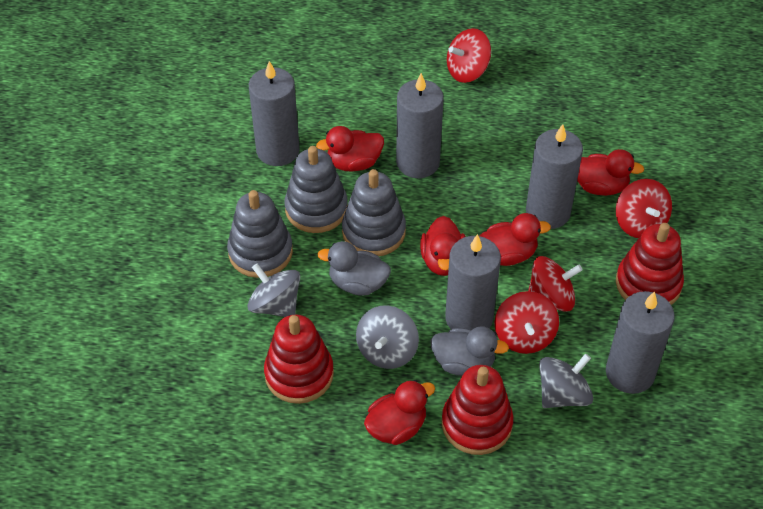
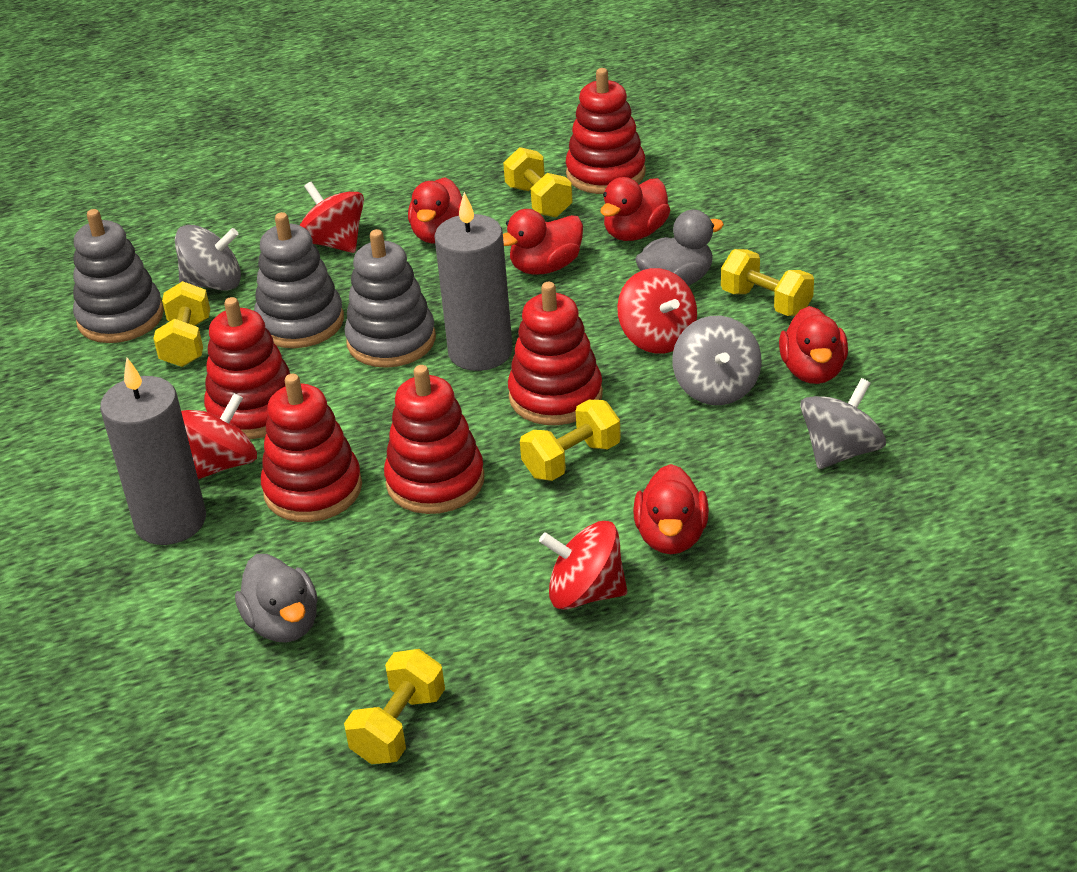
grey candle: [249,61,300,166] [396,73,444,178] [445,234,501,330] [526,124,583,229] [606,291,675,394] = 5 -> [100,358,206,545] [434,192,513,371] = 2
red stacking toy: [264,314,334,404] [442,365,514,455] [616,223,684,305] = 3 -> [204,297,290,439] [261,374,362,522] [384,365,484,514] [508,282,603,425] [566,68,646,194] = 5
yellow dumbbell: none = 0 -> [153,281,210,367] [344,649,445,764] [503,147,573,217] [520,400,621,481] [721,249,814,316] = 5

